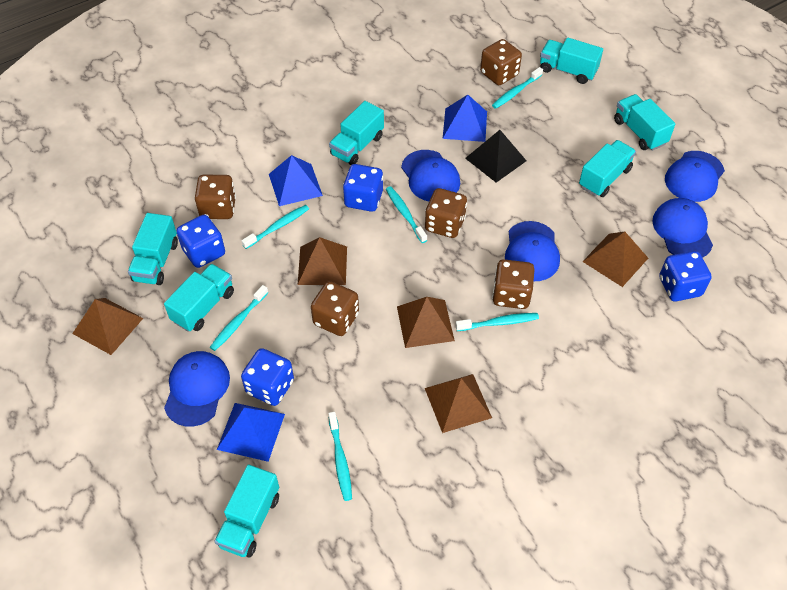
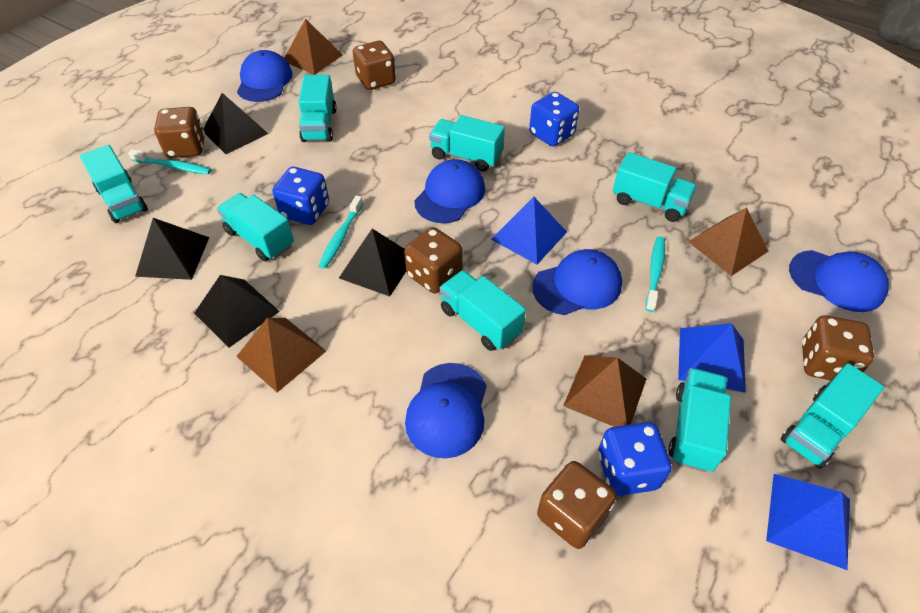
black pyramid: [465,130,527,183] = 1 -> [135,218,209,280] [194,275,280,348] [203,93,268,154] [339,229,406,297] = 4
blue dice: [176,215,225,268] [241,348,294,406] [343,164,383,212] [659,251,712,302] = 4 -> [273,167,329,225] [529,92,579,146] [598,422,672,496] = 3
brown pyramid: [72,298,143,355] [298,237,347,285] [397,297,455,348] [425,374,492,433] [582,232,648,287] = 5 -> [236,318,326,393] [284,19,343,75] [563,355,646,427] [688,207,768,276] = 4
turquoise toothbrush: [210,285,269,351] [241,205,309,249] [328,412,352,501] [386,186,427,243] [455,313,539,331] [492,67,543,109] = 6 -> [128,149,211,175] [319,195,363,269] [646,236,665,312] = 3
turquoise truck: [128,213,178,285] [164,264,234,332] [214,465,279,558] [329,101,384,165] [540,37,603,84] [579,140,636,197] [614,94,675,151] = 7 -> [80,145,148,223] [217,193,294,261] [299,75,337,142] [429,115,505,172] [440,270,526,351] [613,152,697,222] [668,368,731,472] [781,363,884,469] = 8

